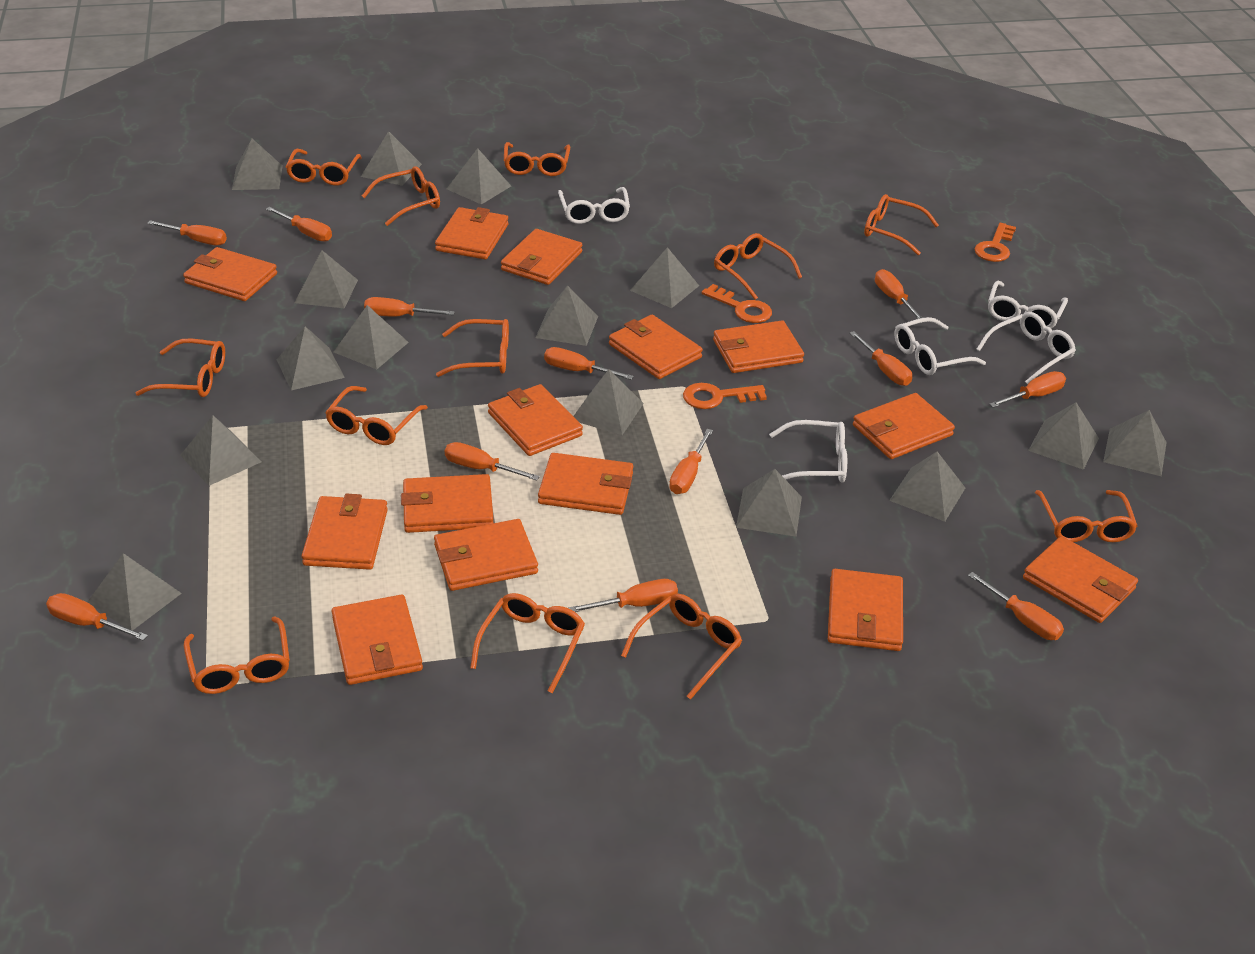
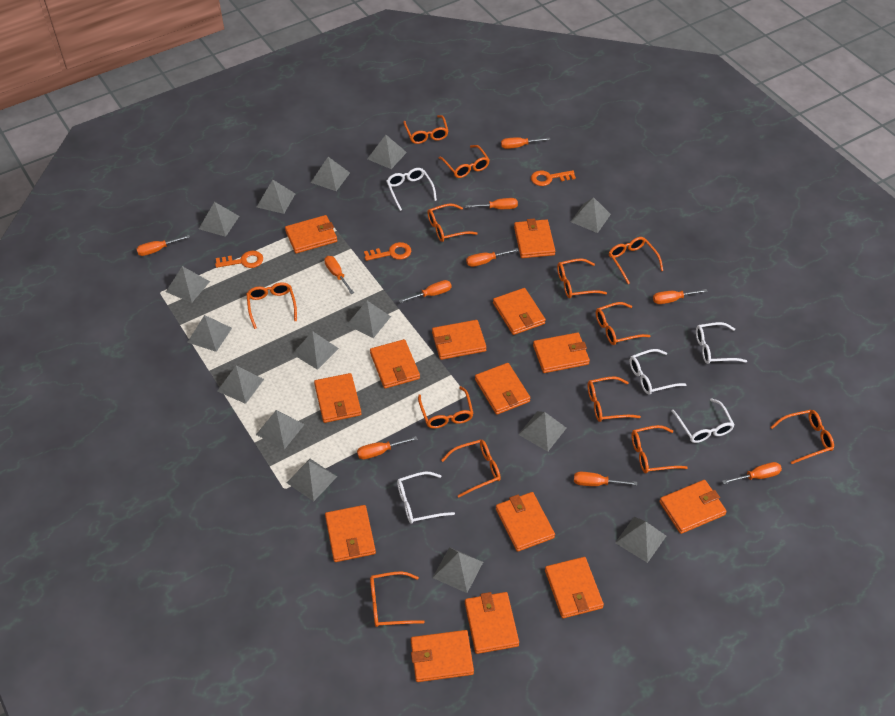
orange glasses: [136,339,225,397] [184,617,290,694] [286,149,362,186] [325,386,428,445] [362,166,440,226] [436,319,509,377] [470,593,585,693] [504,142,570,176] [621,594,742,700] [714,233,802,300] [864,194,939,255] [1035,490,1138,542] = 12 -> [246,282,297,329] [370,571,425,627] [403,115,448,144] [418,386,473,429] [427,203,478,242] [439,145,490,178] [441,439,501,497] [557,258,607,298] [587,377,641,422] [596,302,650,345] [609,237,663,284] [631,425,688,473] [770,410,834,464] = 13
orange screwdriver: [46,593,148,640] [147,220,227,245] [266,207,332,242] [364,297,455,317] [445,442,540,481] [544,347,634,380] [569,579,678,612] [669,429,713,494] [850,331,912,386] [875,269,923,319] [968,572,1064,640] [989,371,1066,408] = 12 -> [136,235,190,256] [324,256,354,294] [357,436,417,460] [399,280,451,303] [465,198,518,209] [466,248,519,267] [501,137,550,149] [574,472,637,486] [653,289,708,304] [722,462,782,484] = 10

